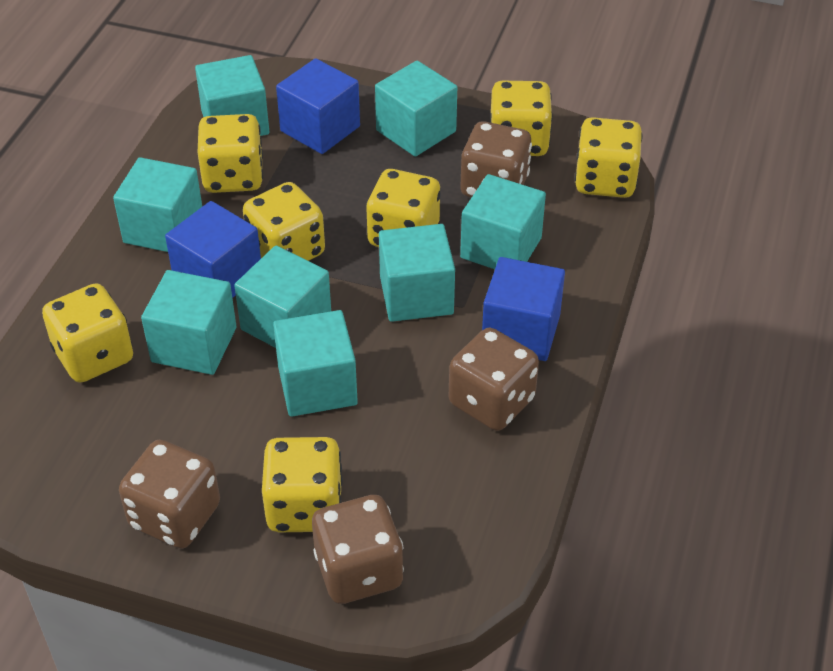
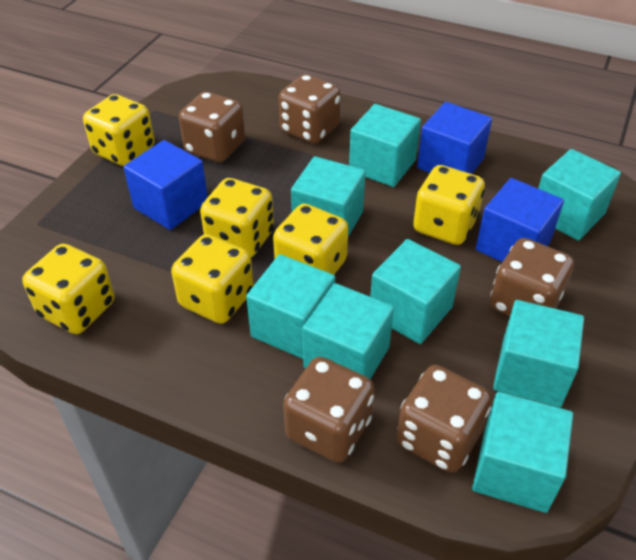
brown dice: [119,440,220,549] [312,495,404,604] [449,328,539,431] [461,121,532,198] = 4 -> [179,92,245,162] [279,74,341,144] [283,357,374,463] [397,365,492,473] [490,238,574,316] = 5
yellow dice: [42,283,133,383] [198,114,263,193] [243,182,325,261] [262,437,343,532] [366,169,441,247] [490,81,553,156] [575,117,643,198] = 7 -> [22,244,115,334] [83,94,155,166] [171,234,254,324] [200,178,274,258] [273,204,348,275] [413,165,485,245] = 6

